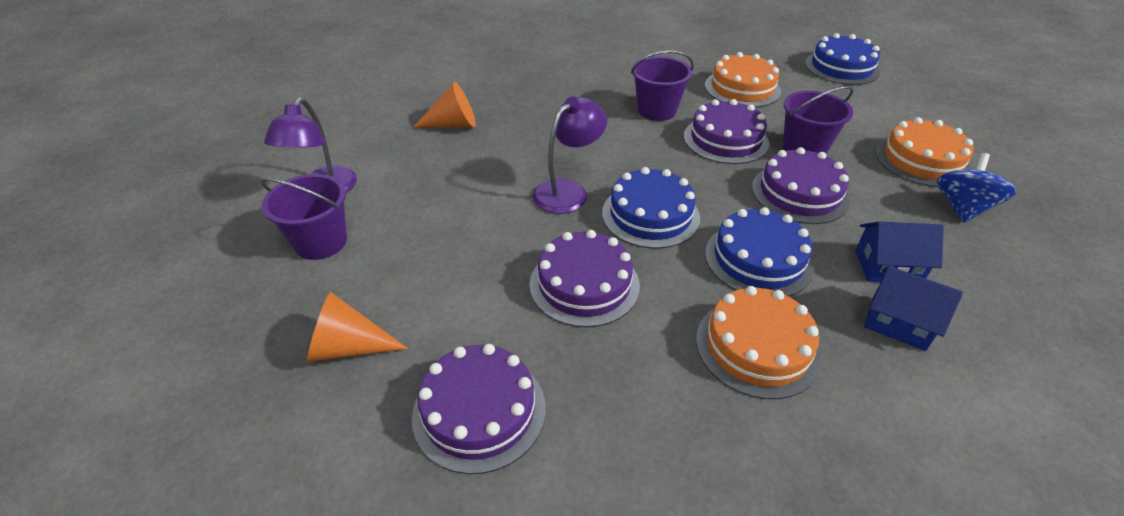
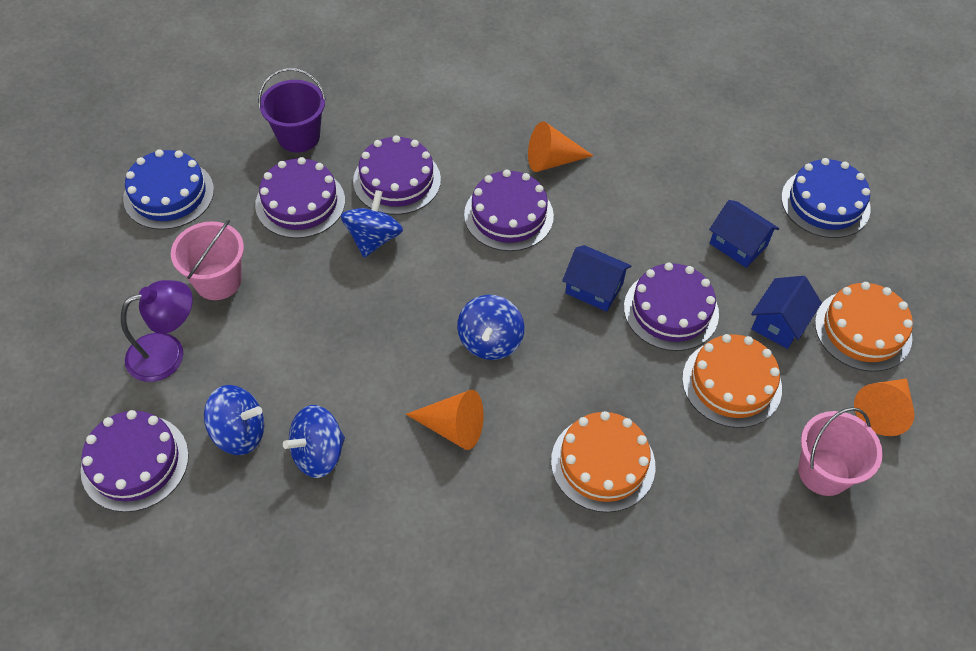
blue cake: [602,167,700,249] [705,207,814,297] [805,33,880,85] = 3 -> [123,149,214,230] [781,158,871,238] = 2
blue house: [855,221,944,282] [864,266,963,351] = 2 -> [562,245,631,312] [709,200,779,268] [751,276,822,349] = 3
blue spinning top: [937,153,1016,223] = 1 -> [204,385,264,455] [283,405,345,478] [341,190,403,257] [457,295,525,360] = 4
orange cone: [307,292,408,362] [413,82,476,128] = 2 -> [406,390,484,450] [528,121,594,172] [854,379,915,436] = 3
pink bucket: none = 0 -> [171,220,244,300] [798,407,883,496] = 2
purple bucket: [261,174,347,260] [631,50,694,121] [783,86,854,154] = 3 -> [258,68,326,153] = 1
purple cake: [412,344,546,474] [530,230,640,327] [684,99,769,164] [752,147,850,224] = 4 -> [80,410,189,512] [255,157,345,238] [353,135,441,215] [464,169,554,251] [624,262,719,351] = 5
purple lamp: [264,98,357,193] [532,96,607,214] = 2 -> [121,280,193,382] = 1

